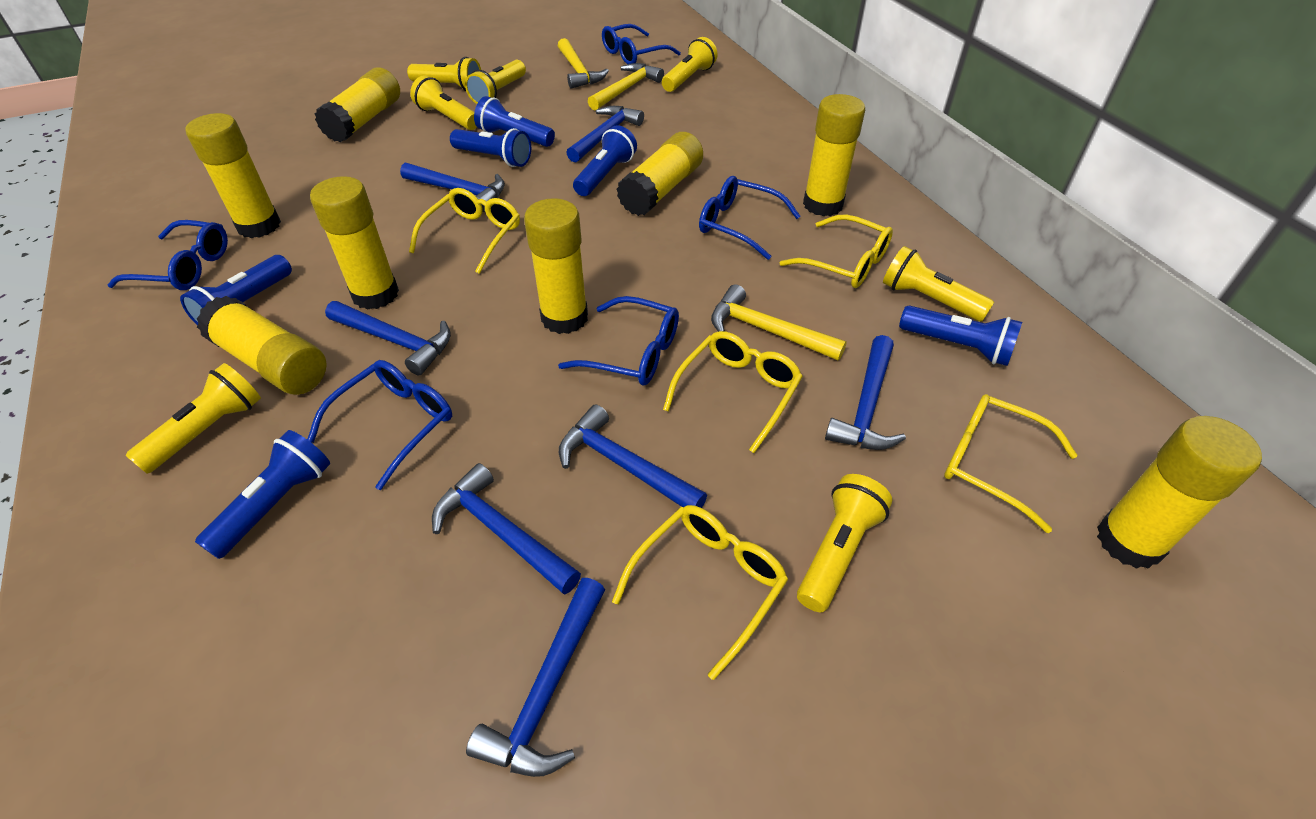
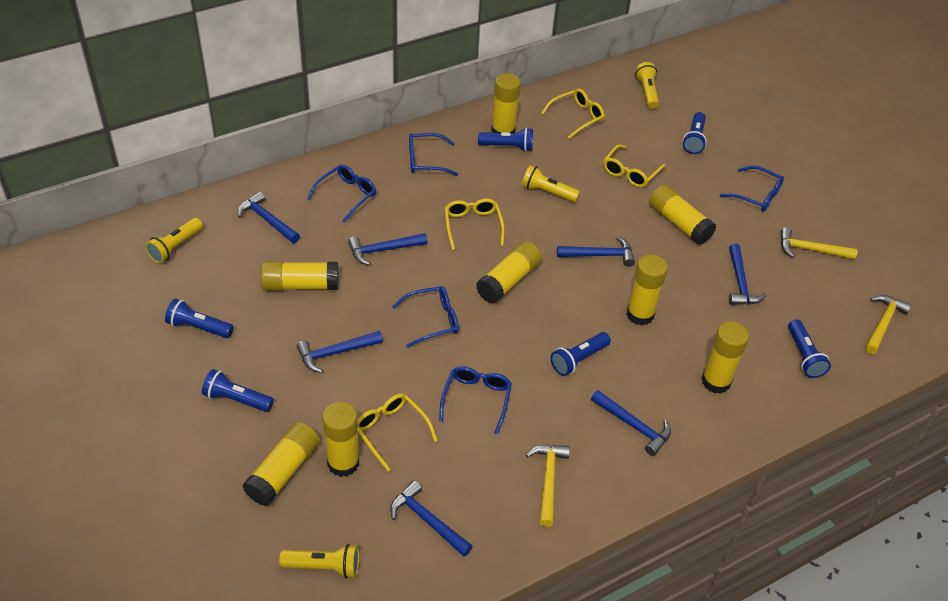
yellow flashlight: [125,363,261,474] [407,57,481,91] [410,75,477,130] [465,60,526,104] [662,37,718,92] [797,474,892,612] [883,246,994,321] = 7 -> [145,218,203,263] [279,544,359,578] [522,165,580,202] [635,62,659,109] = 4
yellow glasses: [409,188,520,274] [612,505,788,680] [663,331,803,453] [780,214,893,288] [944,394,1078,533] = 5 -> [357,394,438,471] [445,199,505,250] [541,89,605,139] [603,144,666,188] = 4

